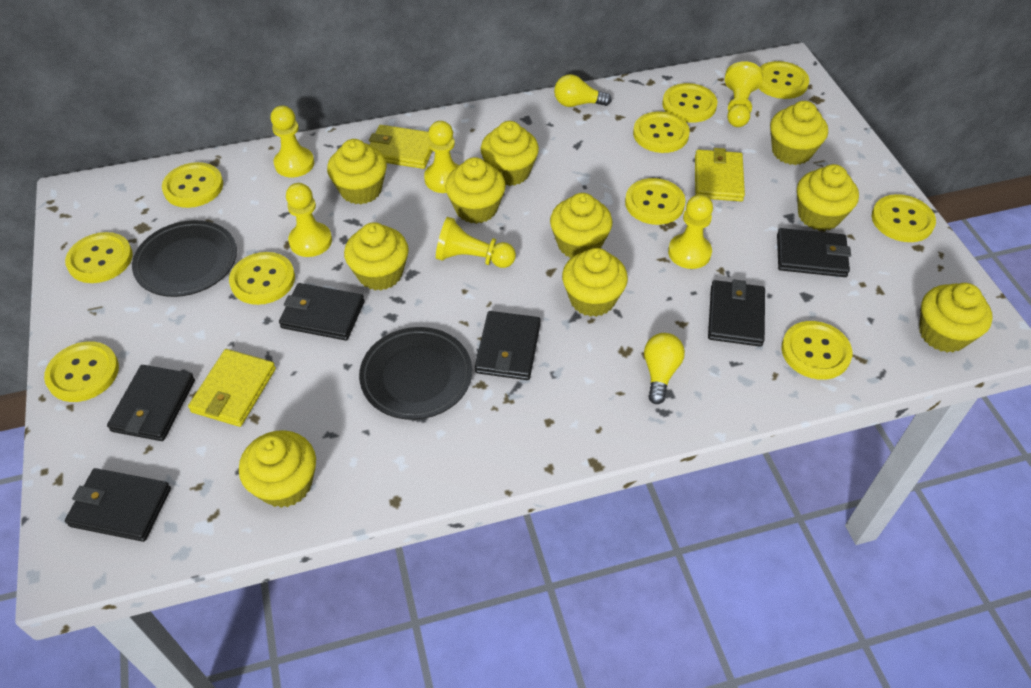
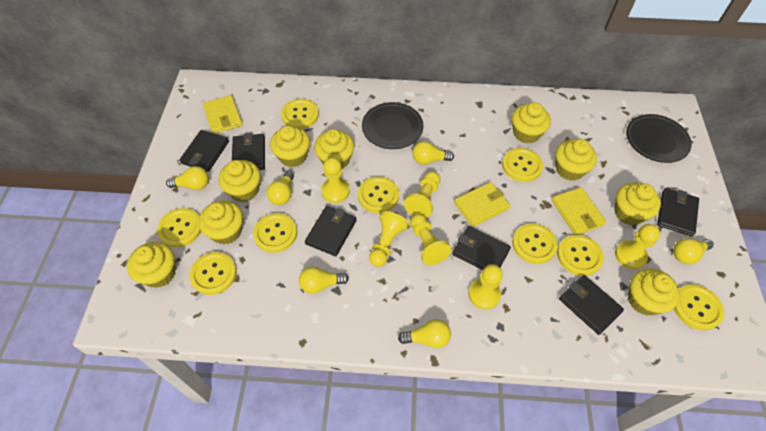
yellow button: [44,341,119,402] [65,232,133,283] [162,162,223,208] [229,252,295,305] [625,178,686,225] [633,112,690,153] [662,83,717,123] [758,61,809,99] [781,321,852,380] [871,194,936,242] = 10 -> [157,208,201,247] [190,252,237,295] [253,213,297,253] [281,99,319,129] [358,177,399,213] [502,148,543,182] [512,223,558,264] [557,235,604,276] [674,284,724,330] = 9
yellow cupcake: [239,430,316,508] [327,139,387,204] [344,222,409,291] [445,157,506,224] [481,121,539,186] [550,193,612,258] [562,248,628,317] [770,101,828,165] [797,164,859,231] [919,283,993,352] = 10 -> [127,242,176,288] [199,201,243,244] [219,160,261,202] [270,126,310,167] [314,129,354,169] [512,102,551,143] [555,139,597,181] [614,182,661,225] [628,268,680,316] = 9
yellow light bulb: [554,74,612,107] [644,333,685,404] = 2 -> [166,166,209,190] [267,171,294,205] [299,267,349,294] [398,319,451,348] [412,141,454,165] [673,238,714,264] = 6

